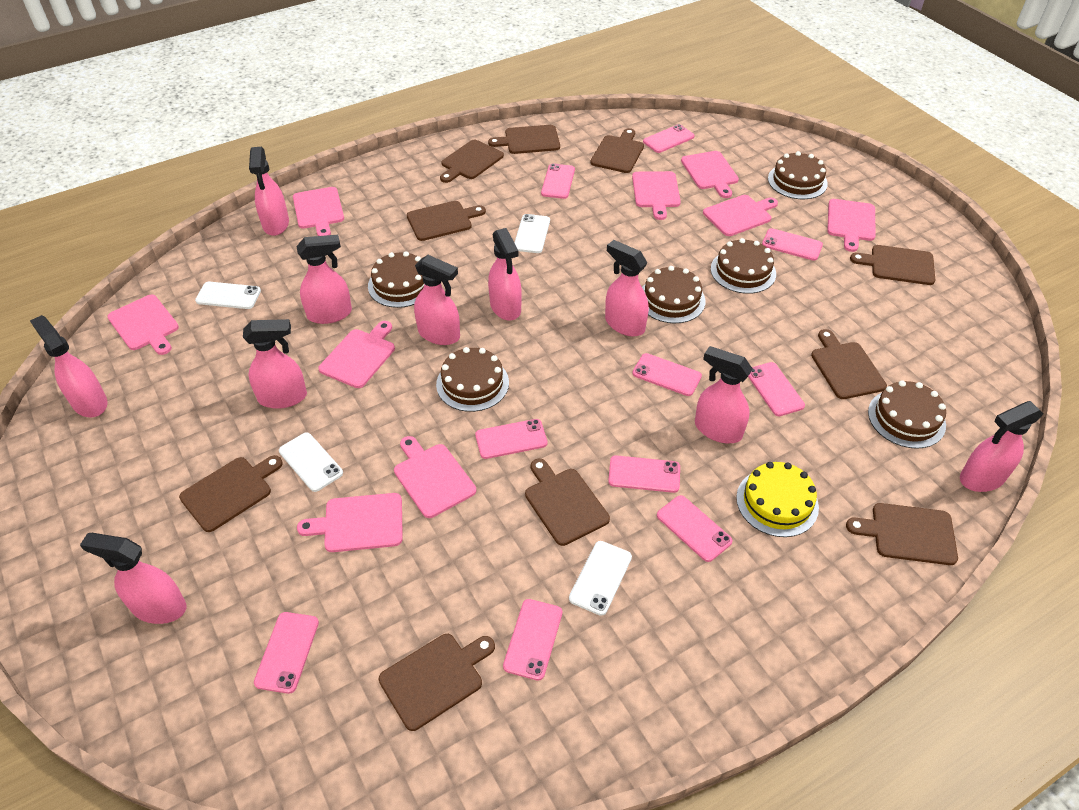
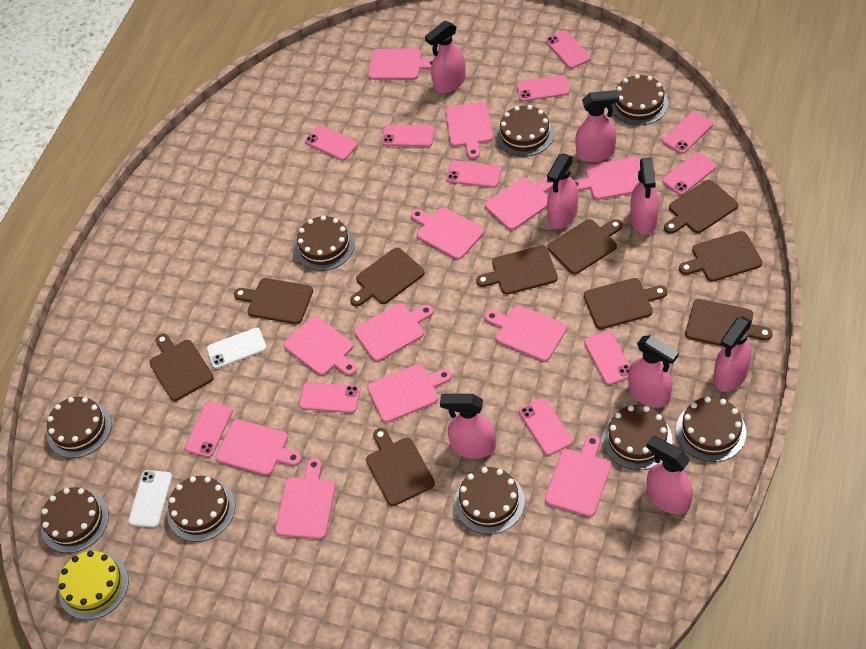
brown cake: [368,251,425,308] [436,347,509,412] [642,266,705,323] [711,238,776,294] [768,151,828,199] [868,380,946,449] = 6 -> [41,487,109,553] [47,397,112,458] [167,476,235,542] [295,215,355,271] [454,467,525,534] [496,105,554,157] [603,405,673,470] [611,74,669,125] [676,397,747,462] = 9
pink cutting board: [107,295,179,355] [293,187,344,236] [297,493,403,552] [318,321,395,388] [394,436,476,518] [632,171,681,220] [681,151,739,198] [703,195,778,236] [827,199,876,252] = 9 -> [216,419,302,475] [275,458,335,539] [283,316,357,375] [354,303,434,361] [367,364,452,423] [368,49,433,80] [411,207,484,260] [446,102,493,159] [485,177,553,230] [485,306,567,361] [545,435,611,517] [574,157,640,200] = 12
pink phone: [254,612,319,694] [475,419,548,459] [503,599,562,681] [541,163,575,199] [608,455,680,493] [632,353,702,396] [643,124,695,153] [657,495,733,562] [748,362,805,416] [762,228,823,261] = 10 -> [184,402,233,457] [299,382,360,413] [305,125,358,160] [382,125,434,147] [446,161,502,188] [517,75,569,102] [519,398,573,455] [546,30,591,69] [584,331,630,385] [662,152,716,195] [663,112,713,154] = 11
pink spray bottle: [30,315,108,417] [80,533,186,624] [243,319,307,409] [249,147,289,236] [297,235,352,324] [414,255,460,345] [488,228,522,321] [605,240,649,337] [695,346,753,443] [960,401,1044,492] = 10 -> [425,21,466,94] [440,394,496,458] [547,154,578,229] [575,90,619,162] [628,335,679,408] [630,158,659,235] [647,436,693,514] [713,316,752,392] = 8
white phone: [195,282,261,309] [279,432,343,492] [514,214,550,253] [569,541,632,616] = 4 -> [128,470,172,528] [207,328,267,369] = 2

